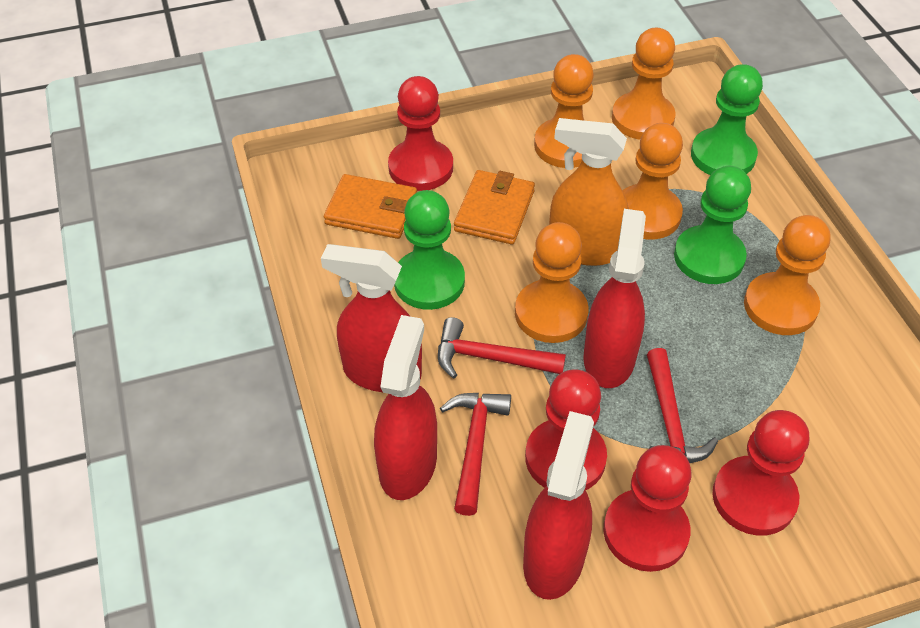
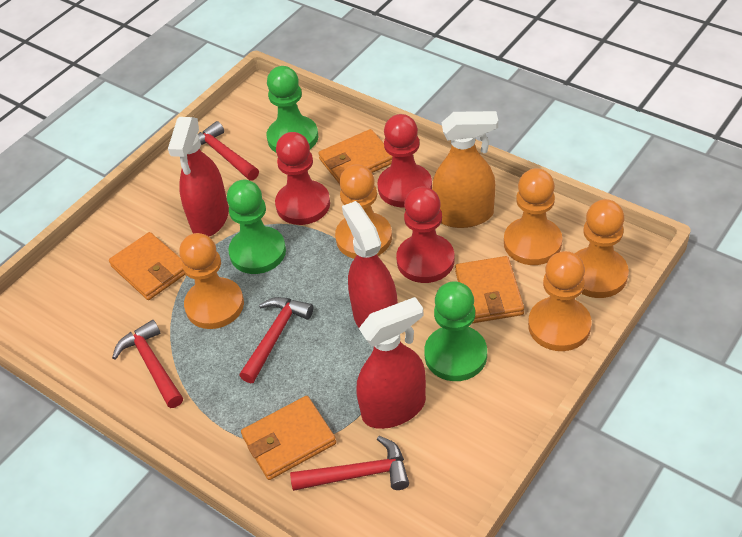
orange wallet: [324,174,417,239] [454,170,535,244] = 2 -> [109,232,186,300] [241,396,336,480] [318,129,392,183] [455,256,524,323] = 4
red hammer: [438,317,566,379] [440,393,511,516] [647,348,718,463] = 3 -> [112,320,183,408] [198,121,259,181] [239,297,313,383] [290,436,409,491] = 4
red pawn: [388,76,453,191] [525,370,607,490] [604,445,691,572] [713,410,809,536] = 4 -> [275,132,330,225] [378,114,432,207] [396,187,455,283] = 3
red spray bottle: [321,244,422,392] [374,315,437,500] [523,411,594,600] [583,209,646,388] = 4 -> [168,117,229,236] [342,201,398,328] [357,297,426,429] = 3

